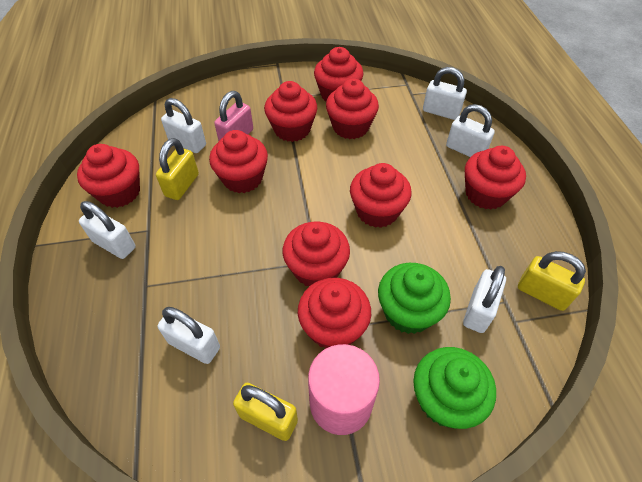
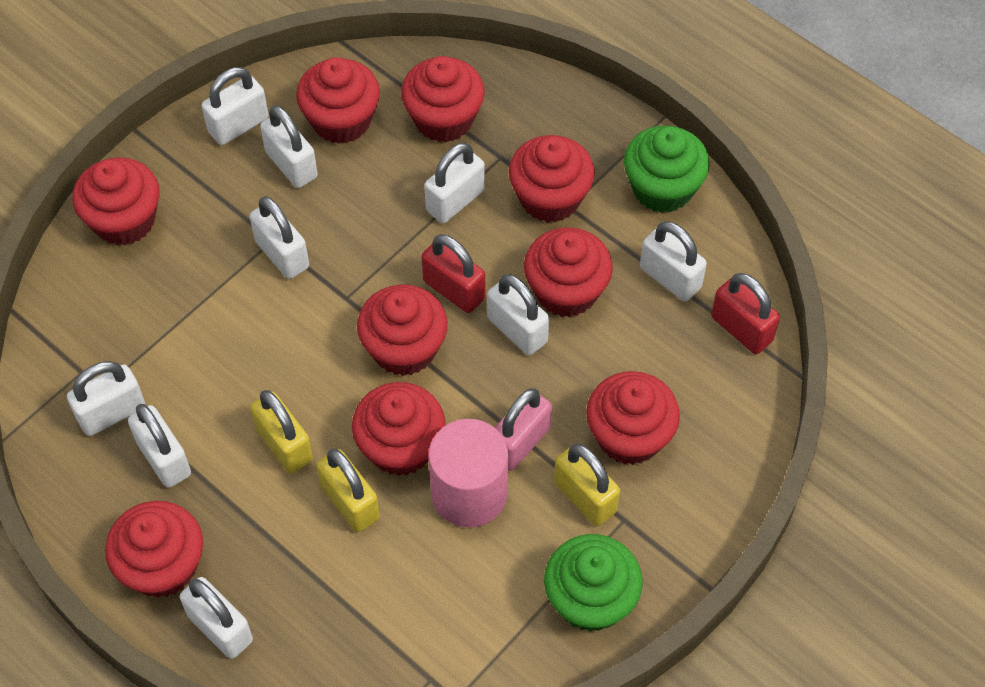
red padlock: none = 0 -> [421,234,485,313] [711,273,780,354] = 2
white padlock: [79,201,136,259] [158,307,220,364] [161,98,206,153] [423,67,467,120] [446,104,495,157] [463,266,506,333] = 6 -> [67,361,145,436] [128,404,191,488] [180,577,253,659] [202,67,269,145] [250,196,309,279] [260,105,318,188] [424,143,485,223] [487,274,549,355] [640,221,707,301] = 9

